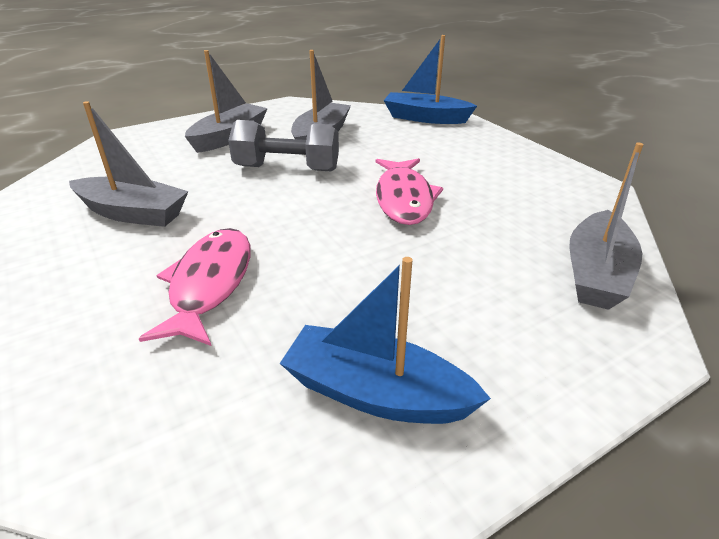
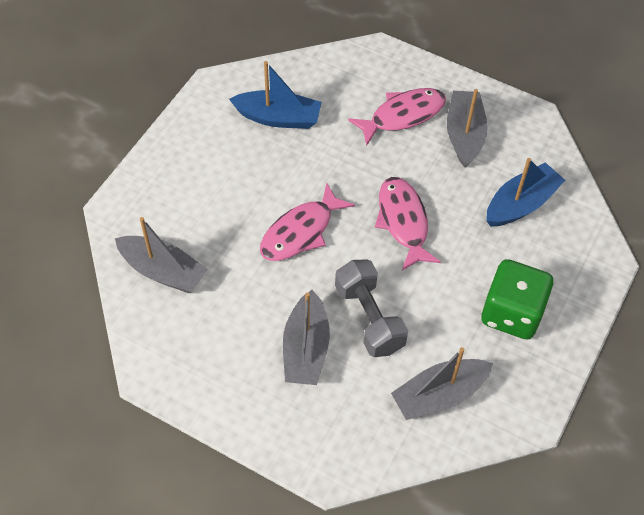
green dice: none = 0 -> [481,259,554,339] = 1
pink fish: [139,228,251,346] [376,158,443,225] = 2 -> [260,183,355,261] [348,88,446,146] [375,177,441,270] = 3

